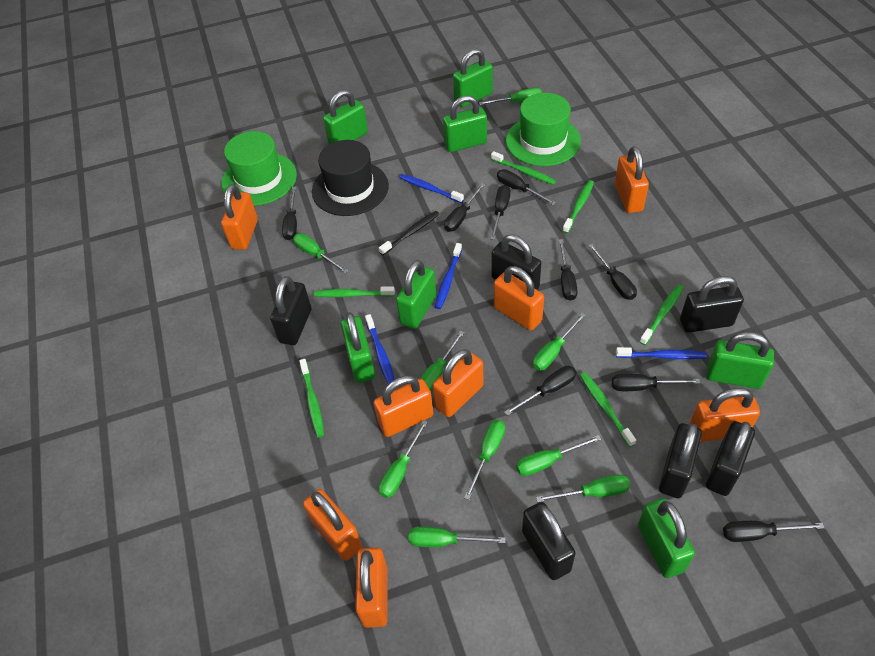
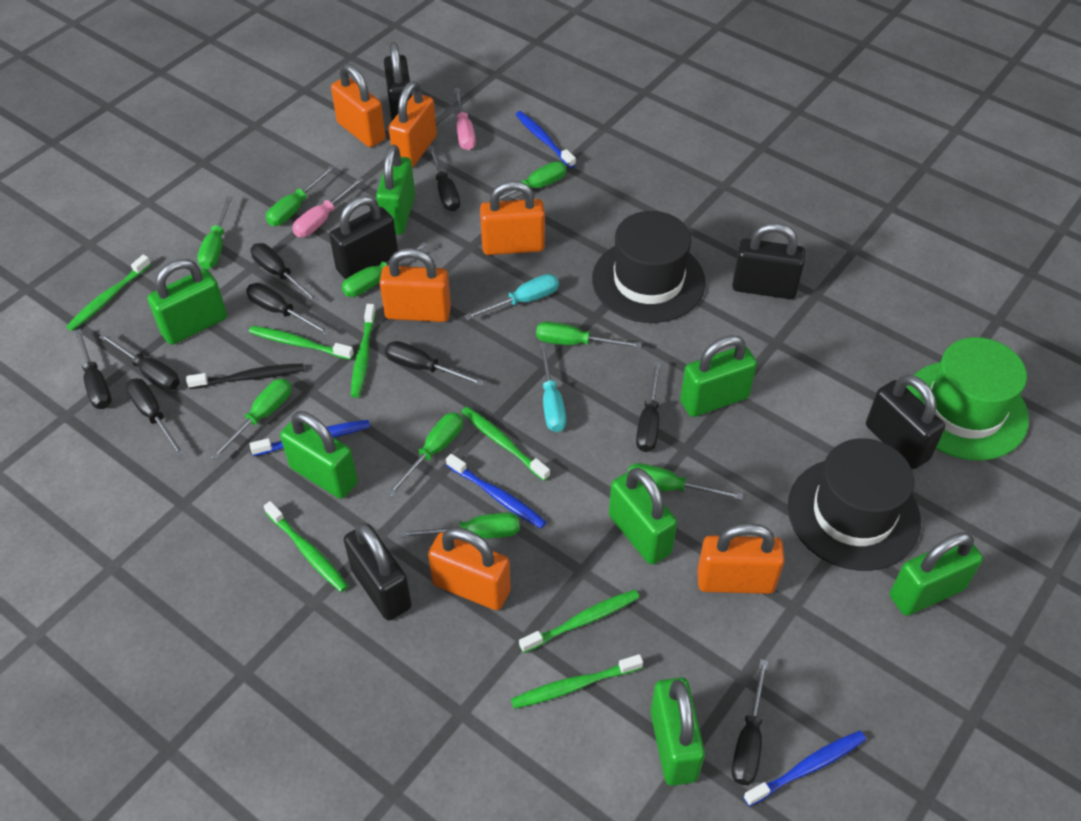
black hat: [312,140,389,216] = 1 -> [592,211,706,323] [788,438,921,571] = 2
black padlock: [270,276,312,345] [491,234,541,290] [522,502,576,580] [659,423,702,498] [680,276,744,333] [706,421,755,496] = 6 -> [329,196,398,280] [344,523,412,621] [384,42,412,121] [732,223,806,299] [866,374,945,469] = 5
green hat: [221,131,297,206] [506,93,581,166] = 2 -> [906,337,1029,461] = 1
green toothbrush: [299,359,324,437] [314,286,395,297] [491,151,556,185] [563,180,594,233] [580,372,636,447] [640,285,684,345] = 6 -> [66,255,151,331] [249,326,354,360] [264,501,348,592] [351,304,376,398] [461,407,550,481] [511,654,643,709] [519,590,640,653] = 7
orange padlock: [221,184,258,250] [303,489,362,561] [355,548,388,628] [373,375,433,437] [433,349,483,417] [494,266,544,330] [615,146,649,213] [689,388,760,442] = 8 -> [331,63,386,147] [379,248,451,322] [389,81,437,168] [428,527,511,610] [480,181,545,255] [697,523,785,594] = 6
pink screwdriver: none = 0 -> [293,177,363,237] [454,88,476,150] = 2
turquoise screwdriver: none = 0 -> [464,274,559,320] [539,343,566,432] = 2

